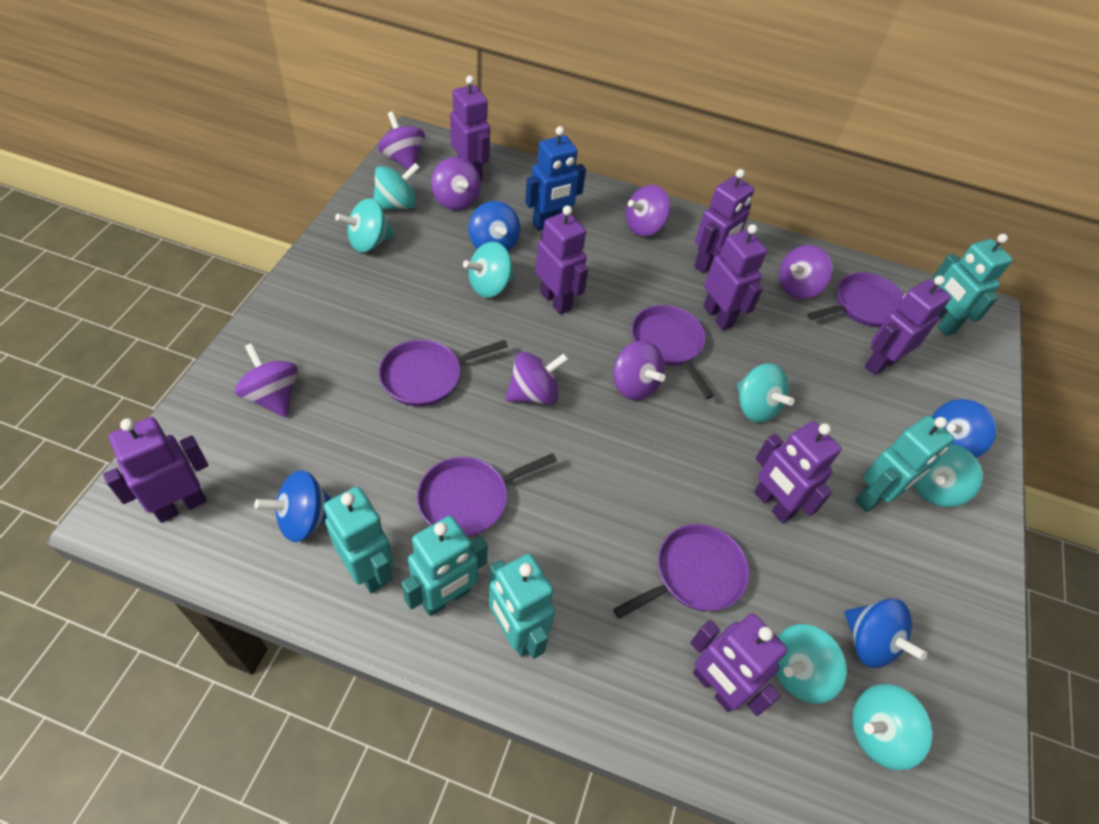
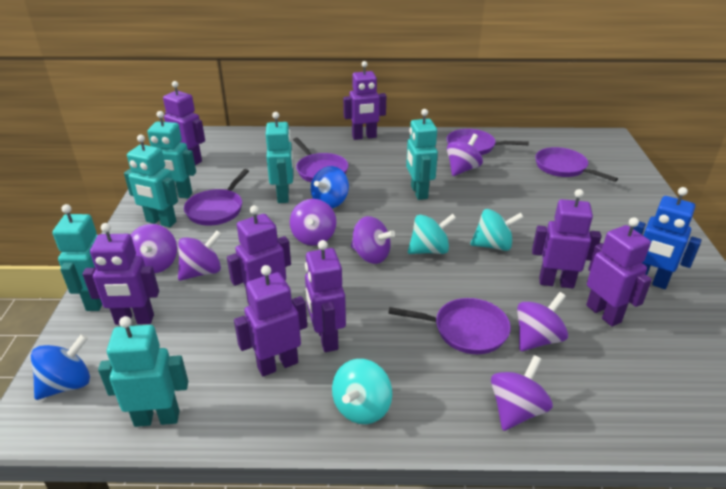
blue spinning top: [254,470,332,542] [468,201,520,251] [845,599,927,668] [932,399,996,458] = 4 -> [31,334,90,400] [311,166,349,208] = 2
turquoise robot: [324,487,393,594] [401,516,488,616] [489,554,555,659] [855,415,954,512] [932,234,1013,336] = 5 -> [52,204,102,311] [98,316,188,427] [124,134,178,227] [147,111,196,198] [266,112,293,203] [406,109,438,200] = 6
turquoise spinning top: [335,198,395,253] [373,163,420,210] [463,242,515,298] [737,363,795,423] [775,624,847,704] [852,684,933,770] [913,444,983,507] = 7 -> [332,359,392,424] [408,214,457,254] [470,209,524,251] = 3

